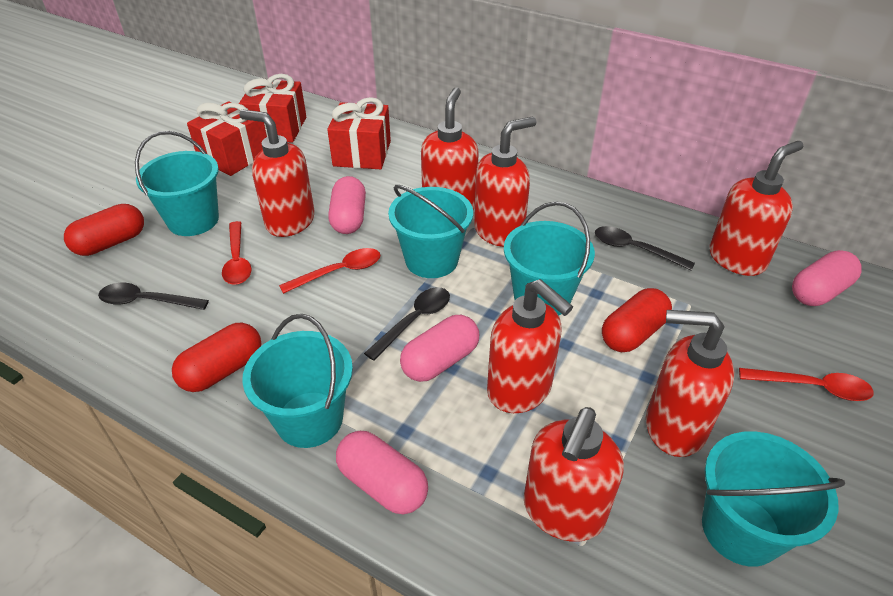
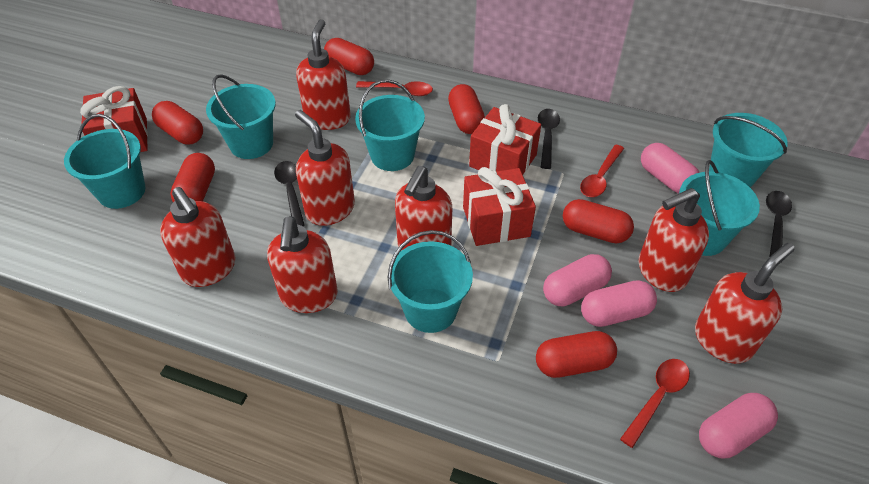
red capsule: [64,204,144,256] [172,323,261,392] [602,288,672,352] = 3 -> [152,101,203,145] [170,153,215,202] [324,38,374,75] [448,84,485,134] [536,331,617,378] [563,199,634,243] = 6
turquoise bucket: [135,131,219,236] [242,314,353,448] [388,185,473,278] [504,201,595,316] [702,431,845,567] = 5 -> [64,114,146,209] [206,74,276,159] [355,80,425,171] [388,230,473,333] [679,160,760,256] [709,113,788,187] = 6

